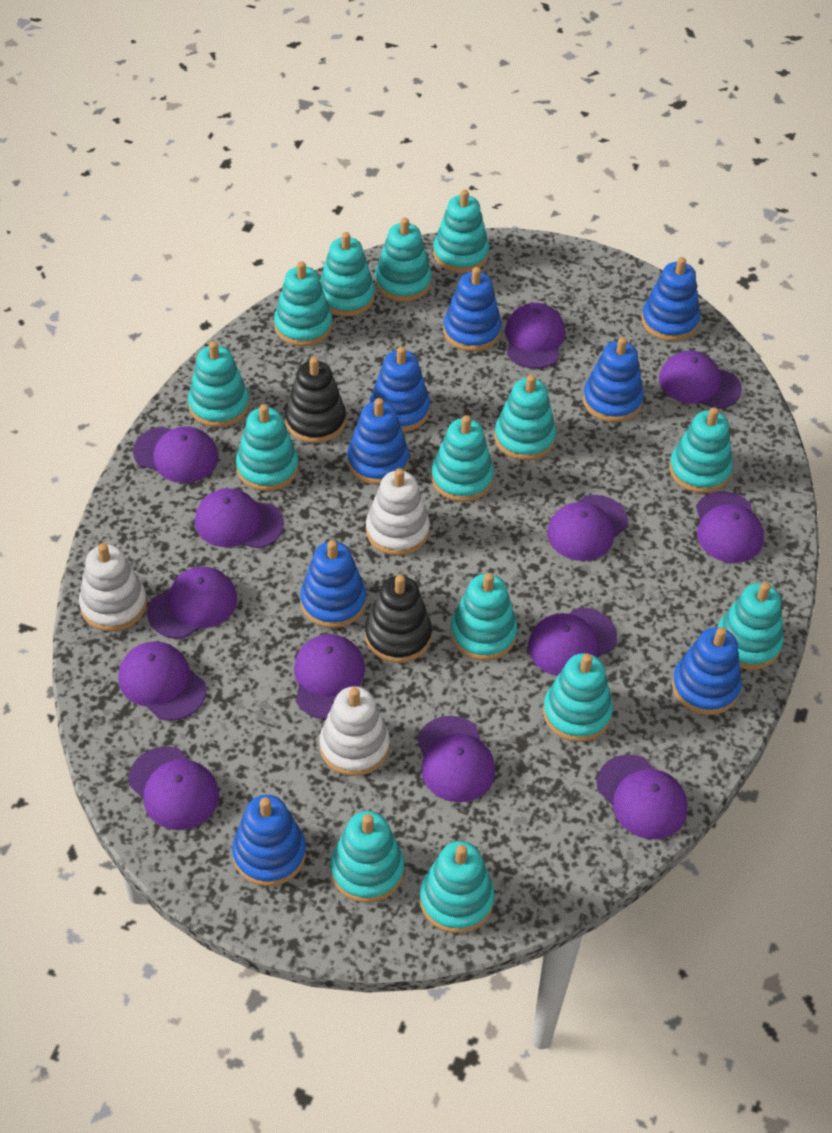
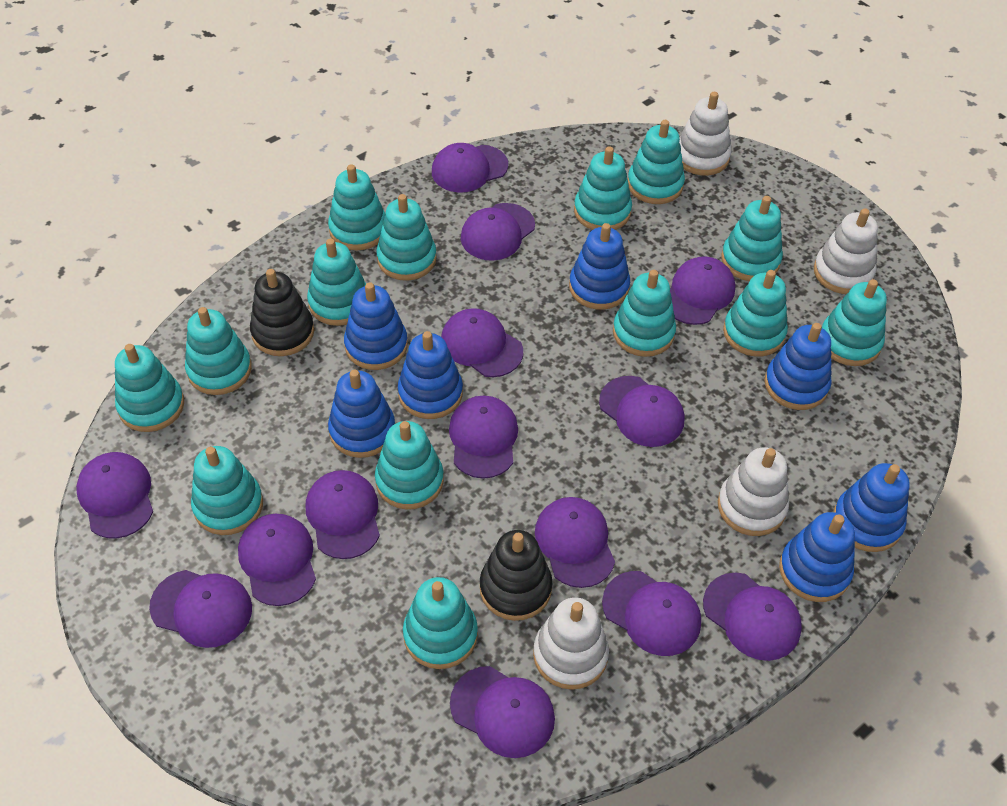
blue stacking toy: [232,795,306,886] [300,540,366,628] [347,398,409,485] [370,346,430,432] [443,267,502,352] [583,337,644,422] [641,257,700,341] [672,627,742,715] = 8 -> [328,370,395,458] [344,282,408,370] [398,331,463,419] [569,223,630,310] [765,323,832,410] [779,512,855,602] [834,463,910,552] = 7
purple cap: [118,641,206,721] [128,746,219,830] [133,426,219,483] [147,567,237,639] [195,488,284,549] [294,634,365,719] [417,716,495,802] [505,303,565,369] [528,607,617,676] [547,495,628,561] [597,754,688,839] [659,350,742,409] [696,491,764,563] = 13 -> [76,452,153,539] [149,570,252,648] [238,514,316,606] [306,470,380,559] [432,143,508,192] [441,308,523,377] [449,396,518,479] [450,666,555,758] [461,203,535,261] [535,497,615,588] [599,376,684,447] [602,571,701,656] [670,256,735,325] [703,572,802,661] = 14
white stacking toy: [79,543,147,632] [320,686,390,776] [366,468,430,556] = 3 -> [533,597,609,690] [679,92,732,176] [718,447,789,536] [814,208,878,294] = 4

